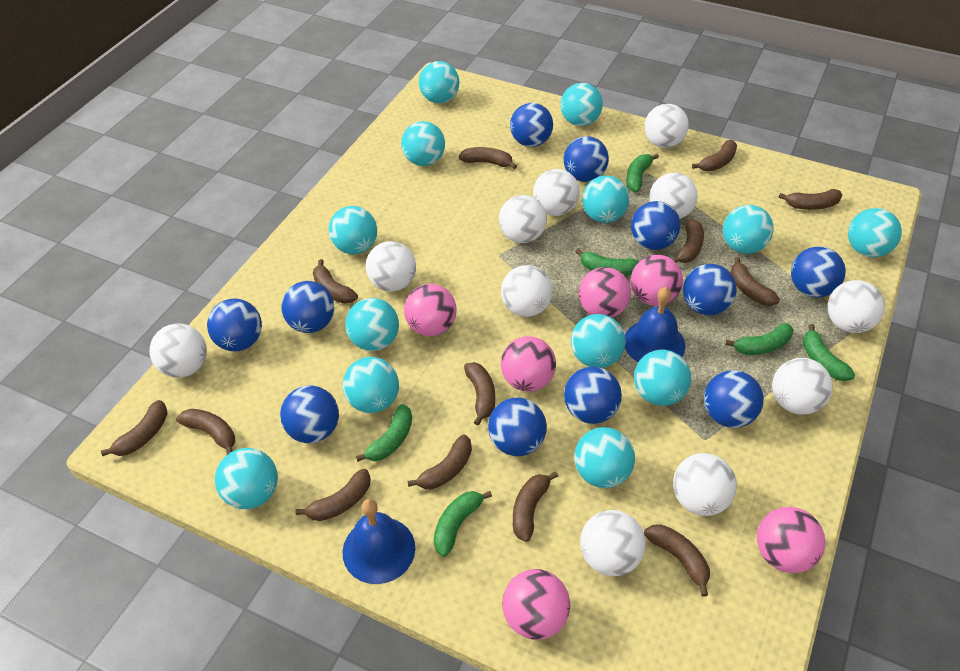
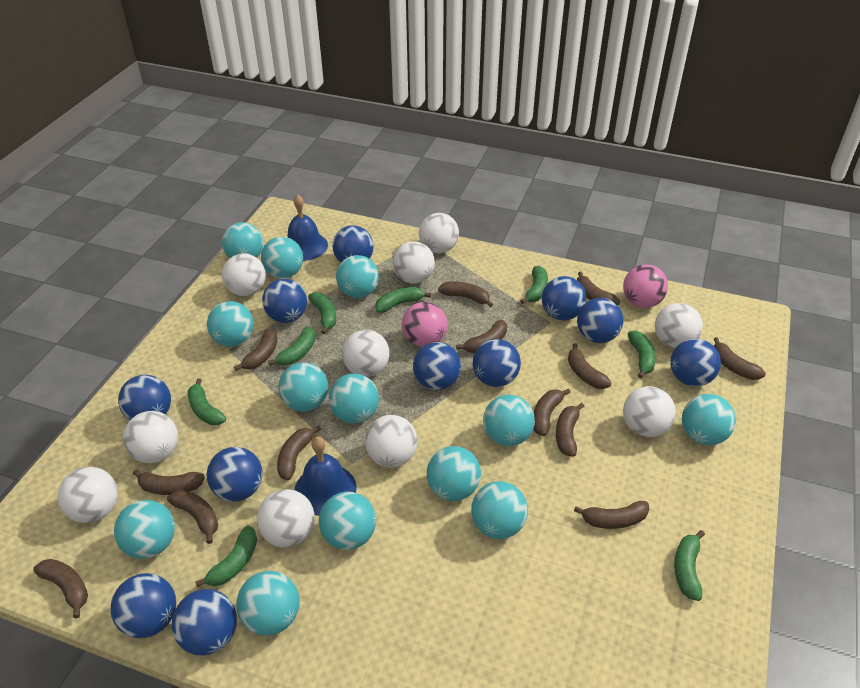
green banana: [356,404,412,462] [434,491,492,557] [576,249,639,276] [626,154,659,192] [725,323,793,355] [803,324,855,381] = 6 -> [188,378,226,425] [195,525,257,587] [268,326,316,366] [308,292,336,334] [375,287,431,313] [520,266,548,304] [628,331,656,378] [674,530,705,601] = 8
pink ball: [404,284,457,336] [501,336,556,392] [502,569,570,640] [579,267,631,318] [631,255,683,306] [757,507,826,573] = 6 -> [402,302,447,347] [623,264,668,308] = 2
white ball: [150,323,207,378] [366,241,416,291] [499,195,547,243] [501,265,553,317] [533,169,580,216] [580,510,646,576] [644,104,689,148] [650,172,698,219] [673,453,737,516] [772,358,833,415] [828,280,885,333] = 11 -> [57,467,118,523] [123,411,178,463] [222,253,266,296] [257,489,315,547] [342,330,390,377] [365,415,417,468] [393,241,435,283] [419,213,459,253] [623,386,676,437] [655,303,703,349] = 10

